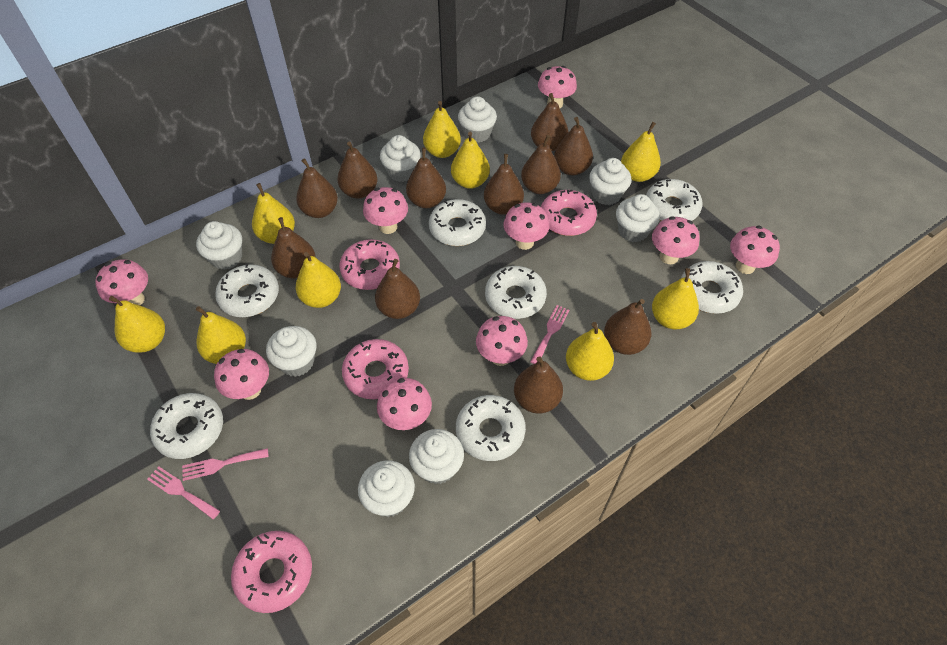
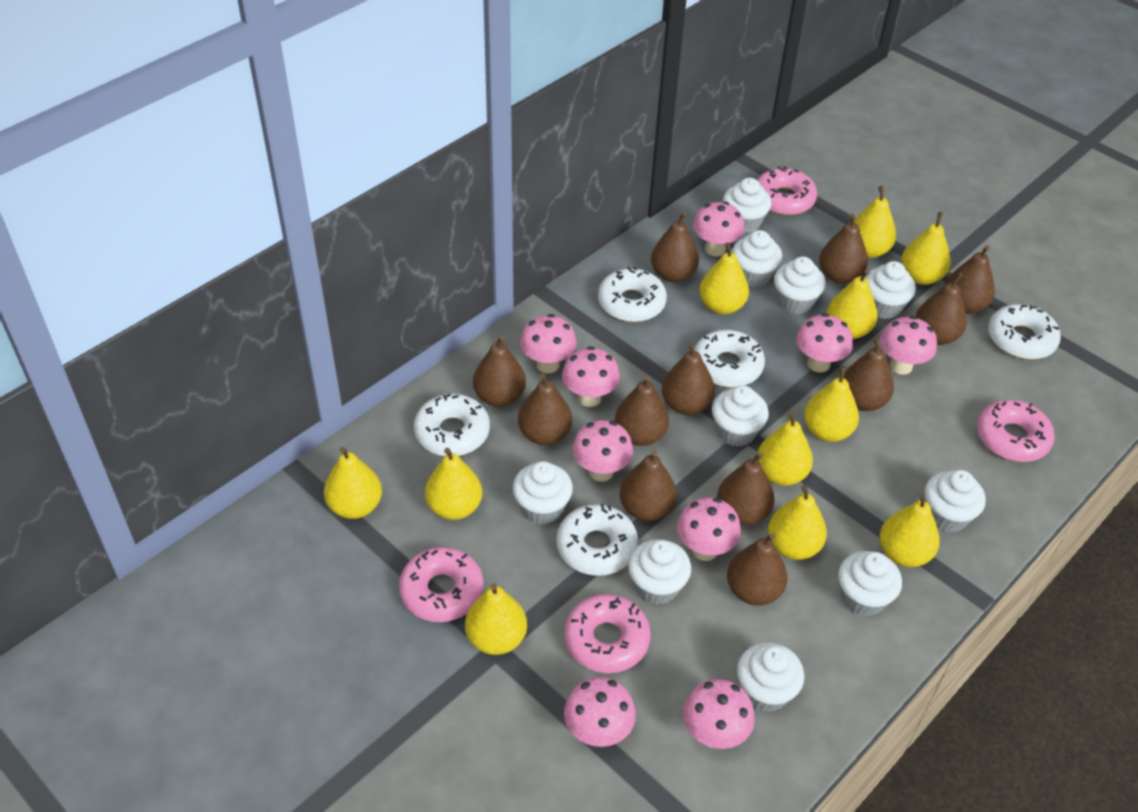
brown pear: [271,217,316,278] [296,158,338,218] [337,141,377,199] [375,259,420,319] [406,148,446,208] [484,154,524,215] [514,356,563,413] [521,135,561,194] [531,93,569,152] [554,117,593,175] [604,299,652,355] = 11 -> [473,335,526,407] [518,373,572,445] [615,375,669,446] [620,450,677,521] [651,212,699,282] [662,342,715,415] [717,452,775,525] [727,533,788,605] [819,214,868,284] [844,337,894,411] [915,272,967,345] [944,245,995,314] = 12
pink fork: [147,466,220,519] [182,448,269,481] [530,305,569,364] = 3 -> none = 0
white cupcake: [196,221,242,270] [266,326,317,377] [358,460,415,517] [380,135,421,182] [409,429,464,484] [458,96,497,143] [589,158,631,205] [616,194,660,242] = 8 -> [513,461,573,525] [628,539,691,604] [712,385,769,447] [723,178,771,234] [732,230,782,287] [737,642,804,712] [774,257,826,314] [838,551,902,616] [865,261,916,319] [925,470,986,532] = 10
white donut: [150,393,223,459] [215,264,279,317] [429,199,486,246] [456,395,526,461] [485,266,547,319] [646,179,702,221] [681,261,743,314] = 7 -> [414,394,490,456] [557,503,638,576] [598,267,667,322] [694,330,765,387] [988,304,1061,360] = 5
yellow pear: [109,296,165,353] [196,306,246,364] [252,183,295,244] [296,252,341,308] [423,101,461,158] [451,132,490,189] [566,322,614,381] [621,122,661,182] [652,268,699,329] = 9 -> [324,447,382,519] [425,448,482,520] [465,583,527,655] [699,242,749,315] [757,412,813,486] [768,485,827,560] [804,366,859,442] [826,269,877,339] [854,186,896,258] [880,493,940,567] [901,212,951,285] = 11

